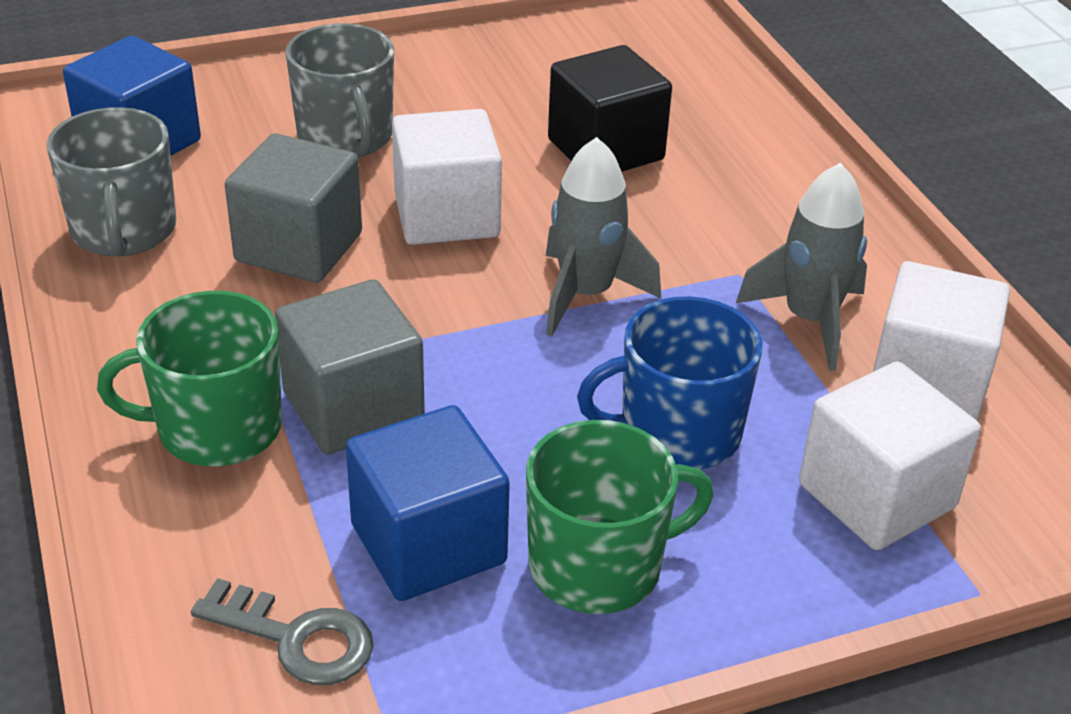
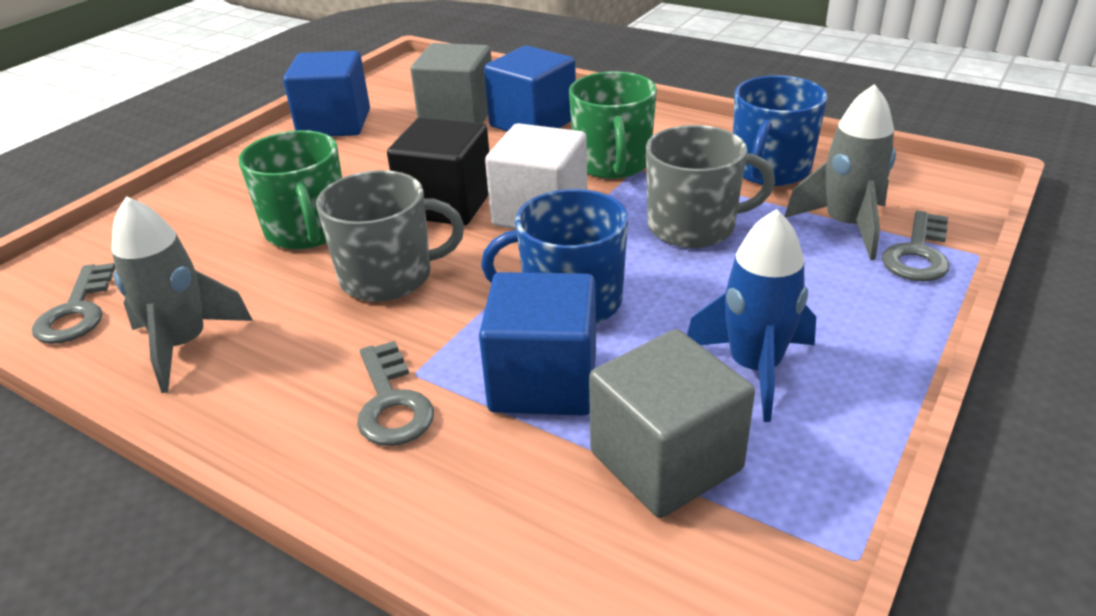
blue cube: [63,36,201,156] [346,405,510,601] = 2 -> [283,51,370,136] [479,272,596,416] [484,46,576,132] = 3
blue mug: [577,296,762,469] = 1 -> [481,189,628,324] [733,75,828,186] = 2
blue rocket: none = 0 -> [687,209,816,422] = 1
grey key: [191,578,373,685] = 1 -> [32,263,115,344] [357,341,434,446] [882,211,949,282] = 3
white cube: [392,109,502,245] [799,361,981,550] [873,261,1010,421] = 3 -> [485,123,587,229] = 1

